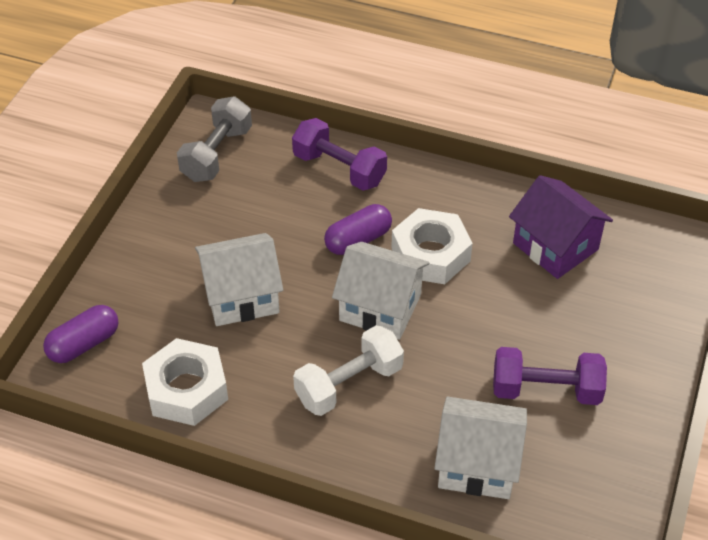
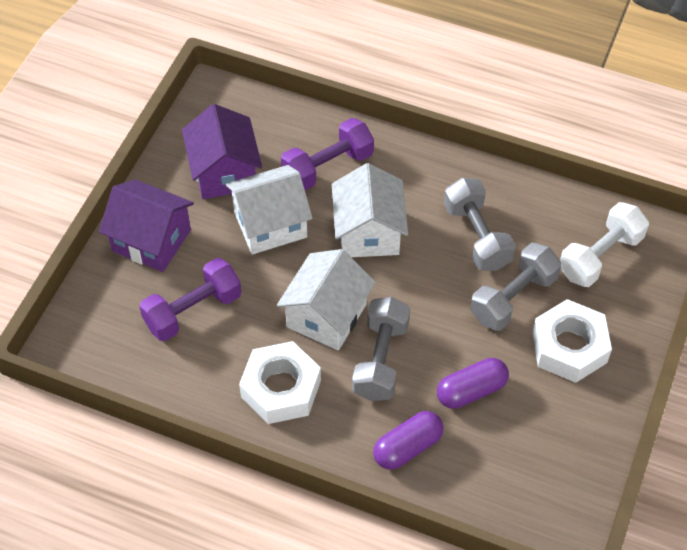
grey dumbbell: [177,96,252,182] = 1 -> [352,297,410,401] [444,178,516,271] [470,243,561,331] = 3
purple house: [509,175,613,279] = 1 -> [99,180,194,272] [182,104,262,199] = 2

